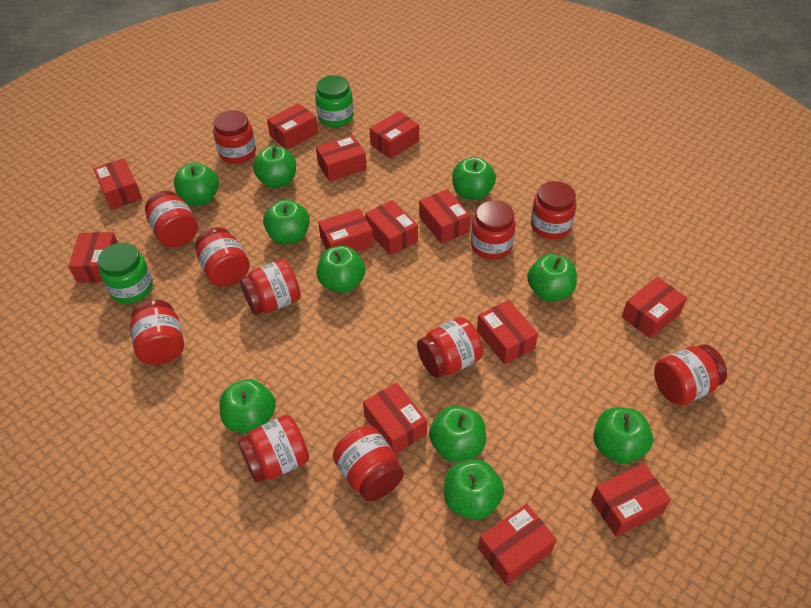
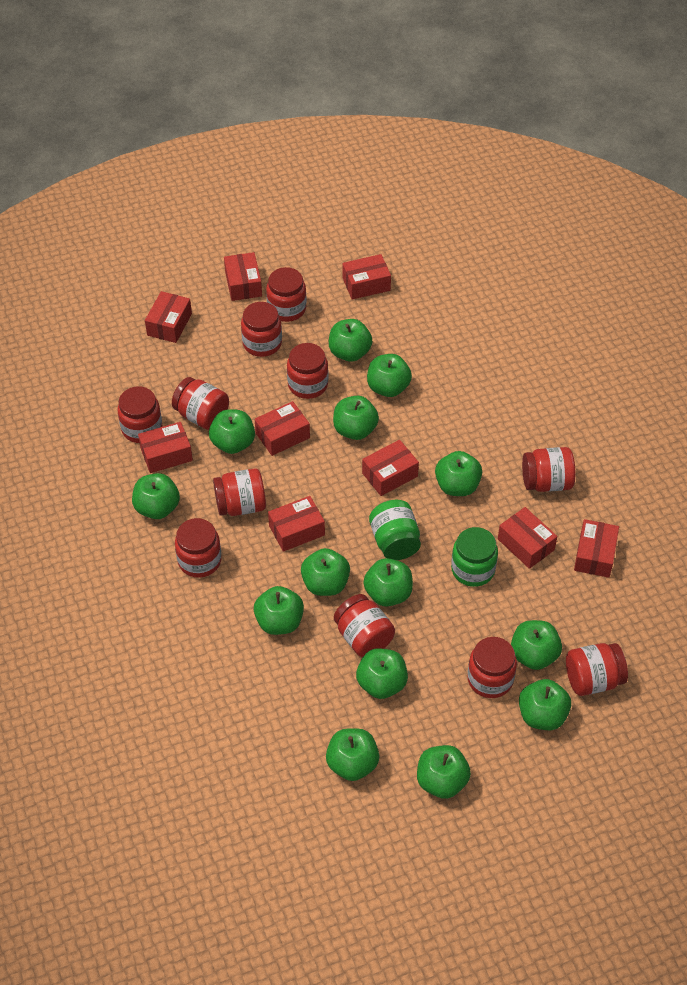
green apple: [174,162,219,205] [219,379,276,433] [253,146,296,188] [263,200,310,245] [316,246,365,293] [429,406,486,462] [444,459,504,520] [452,157,496,200] [527,254,577,301] [593,407,653,464] = 10 -> [132,473,180,519] [209,409,255,454] [254,586,304,635] [301,548,350,596] [326,728,379,781] [329,319,372,362] [333,396,379,440] [356,649,408,699] [363,558,413,607] [367,354,412,397] [417,745,471,799] [435,451,482,496] [511,620,562,670] [519,679,571,730] = 14
red box: [68,232,118,283] [93,158,142,210] [267,103,318,150] [316,135,367,182] [318,208,374,252] [363,382,427,454] [365,200,418,256] [370,111,419,159] [419,189,471,244] [477,300,538,365] [478,504,557,585] [591,463,671,537] [622,277,687,339] = 13 -> [138,422,193,473] [145,291,192,343] [224,252,262,301] [255,401,310,456] [268,496,325,552] [343,254,391,300] [362,440,419,496] [498,507,557,569] [574,519,619,578] = 9

